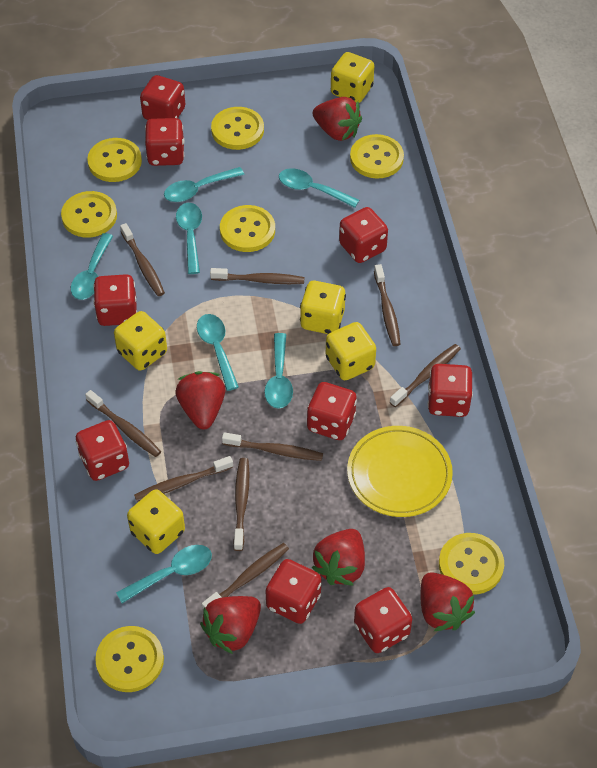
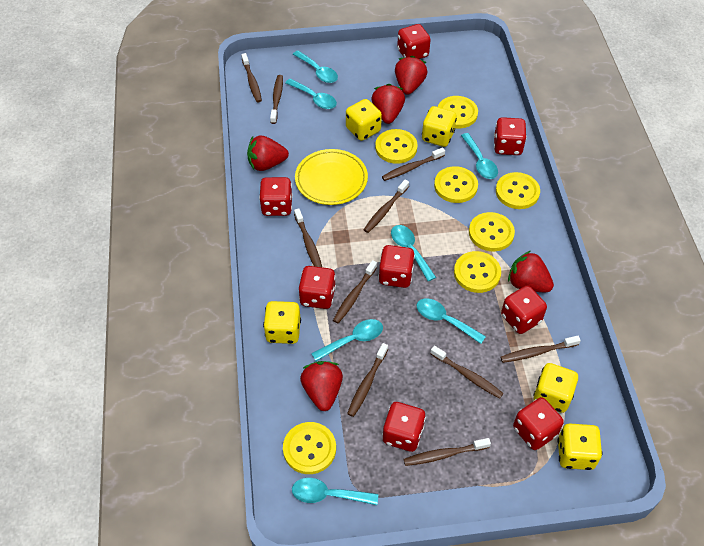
brown toothbrush: [85,390,161,457] [120,223,165,296] [134,456,233,502] [202,543,289,610] [210,268,305,284] [222,432,323,461] [233,458,249,551] [374,264,401,346] [390,344,461,407] = 9 -> [241,53,262,103] [270,75,283,124] [294,208,322,267] [333,260,377,323] [347,343,388,417] [364,180,409,233] [382,147,445,181] [404,438,491,466] [430,346,504,398] [500,336,581,363] = 10
red dice: [76,420,129,481] [93,274,137,326] [140,75,185,120] [145,118,185,166] [266,559,321,624] [307,382,357,440] [339,207,388,263] [354,587,412,653] [427,364,473,417] = 9 -> [259,177,293,216] [299,266,336,309] [378,245,415,288] [382,402,426,452] [397,24,431,59] [494,117,527,155] [501,286,547,334] [513,397,564,450] = 8

